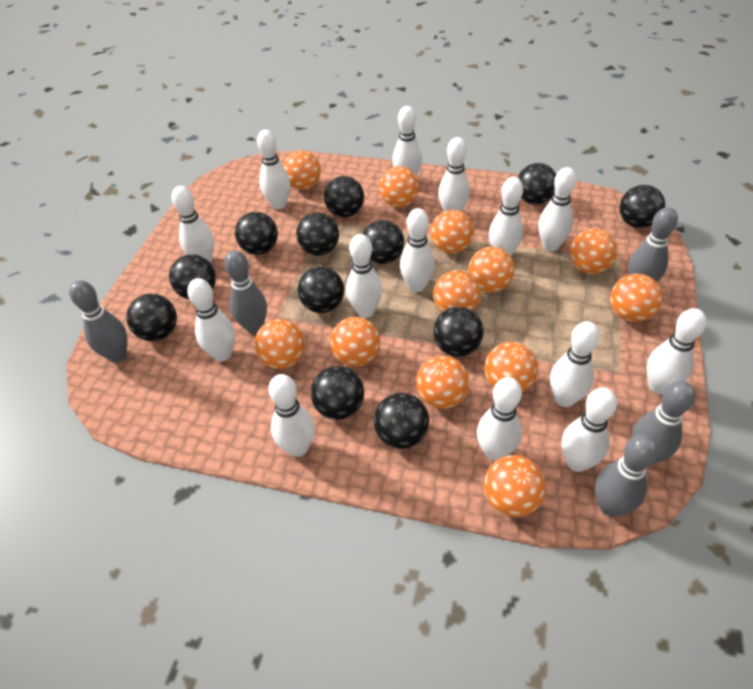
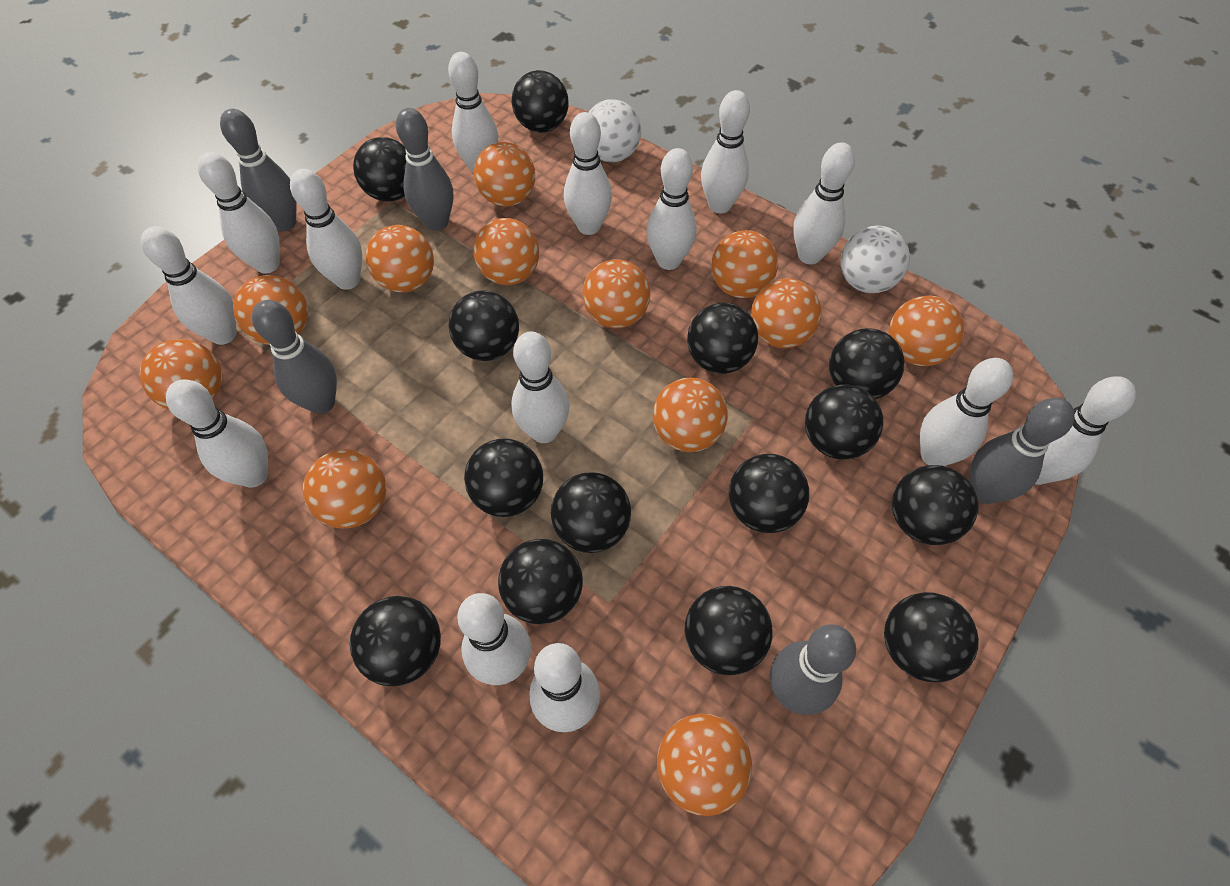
black ball: [126,294,177,341] [169,254,216,299] [235,212,278,255] [296,212,339,256] [298,267,344,313] [310,366,364,420] [324,176,364,217] [362,220,404,264] [374,393,429,449] [433,307,484,357] [518,163,556,205] [619,185,665,228] = 12 -> [350,596,441,686] [353,137,406,202] [449,291,519,361] [464,438,543,517] [498,539,583,625] [512,70,569,133] [551,472,631,553] [685,586,772,675] [687,303,758,374] [729,454,809,533] [805,384,883,460] [829,328,904,399] [884,592,979,682] [892,465,978,545] = 14
white ball: none = 0 -> [588,99,641,162] [841,226,910,293] = 2

